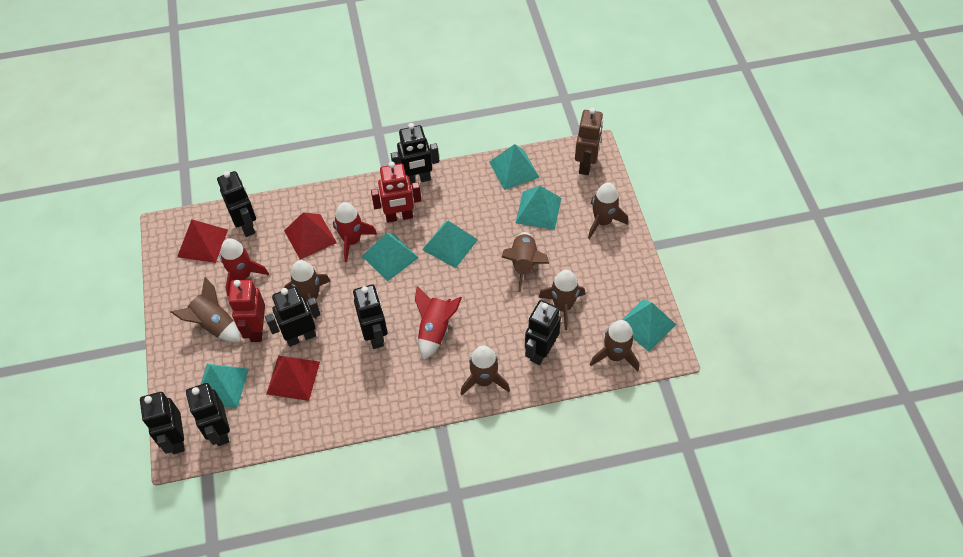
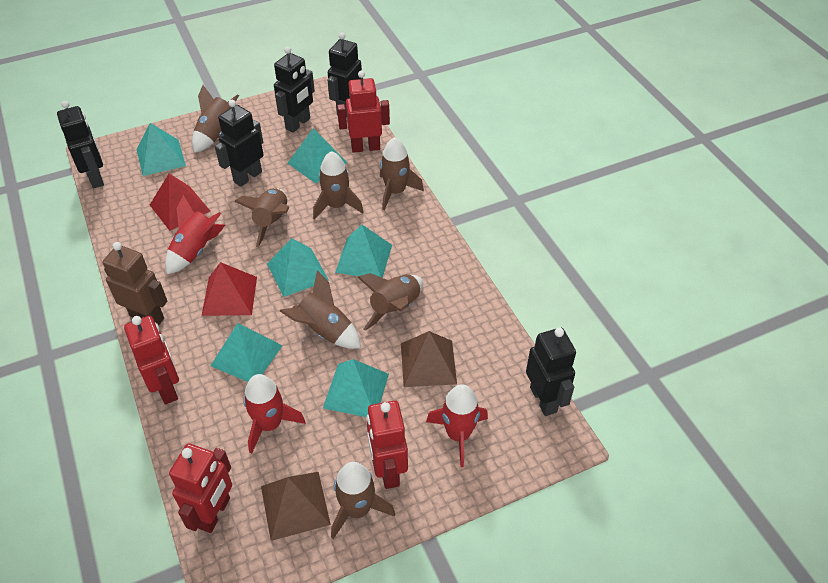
black robot: [140,392,185,454] [186,383,230,446] [217,171,256,237] [265,286,321,347] [353,284,387,349] [391,123,439,185] [525,300,561,365] = 7 -> [57,101,104,188] [215,100,264,187] [274,47,315,132] [328,32,362,117] [526,328,576,416] = 5
brown pyramid: none = 0 -> [261,472,331,541] [401,331,457,387] = 2
red pyramid: [177,219,228,263] [267,355,320,401] [284,212,337,260] = 3 -> [150,174,210,231] [202,262,257,316] = 2
red robot: [228,280,265,342] [371,161,421,223] = 2 -> [124,316,179,404] [169,443,232,533] [337,70,390,153] [367,400,408,489] = 4

